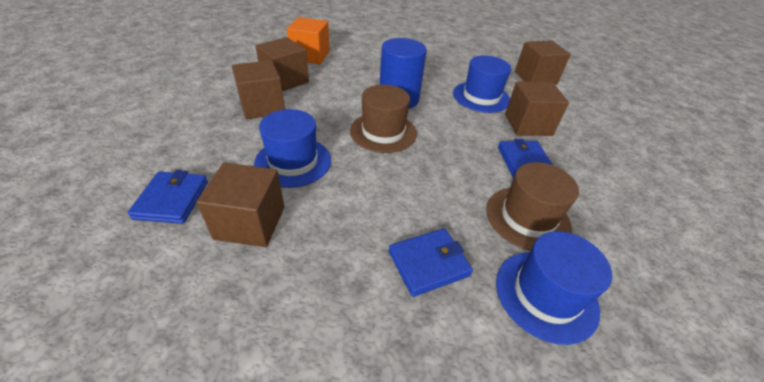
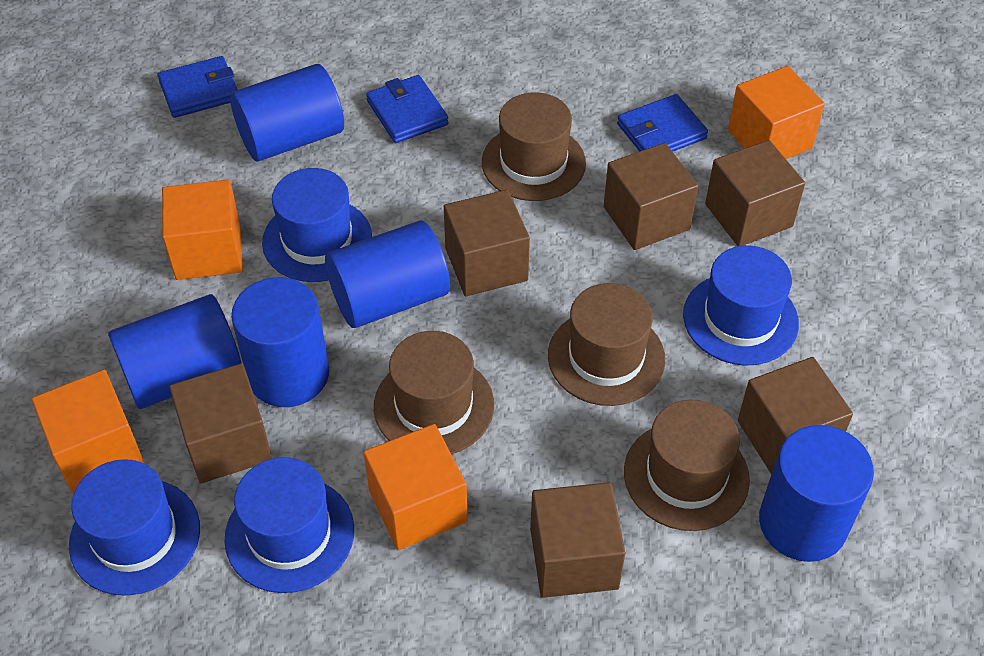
blue cylinder: [379,38,427,109] = 1 -> [108,294,241,409] [230,64,344,161] [231,277,329,407] [325,220,450,328] [759,425,874,562] = 5
blue hat: [254,109,331,188] [453,55,511,113] [496,231,612,345] = 3 -> [69,459,200,596] [224,457,354,593] [262,168,372,282] [683,245,799,366] = 4
brown cube: [196,162,285,247] [232,60,285,120] [255,37,309,91] [505,81,569,136] [515,40,571,85] = 5 -> [169,363,272,483] [444,190,530,296] [530,482,625,598] [604,143,698,250] [705,140,805,246] [738,357,853,474] = 6
brown hat: [350,85,417,153] [486,162,579,251] = 2 -> [374,331,494,455] [482,92,586,201] [548,283,665,406] [624,400,750,531] = 4
orange cube: [287,17,330,64] = 1 -> [32,370,144,494] [162,180,243,280] [363,424,468,550] [728,66,825,159] = 4

